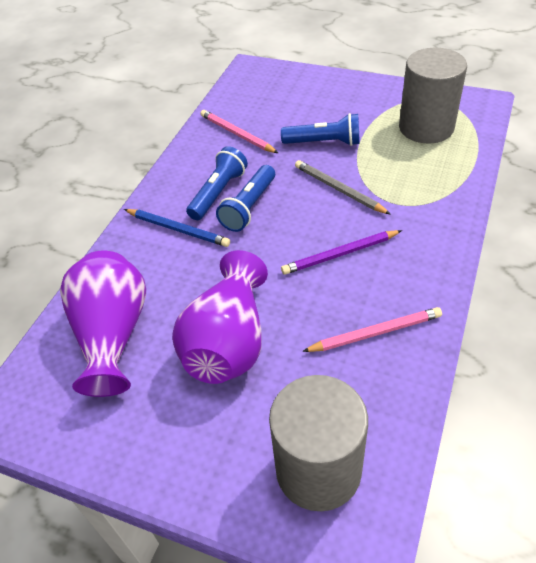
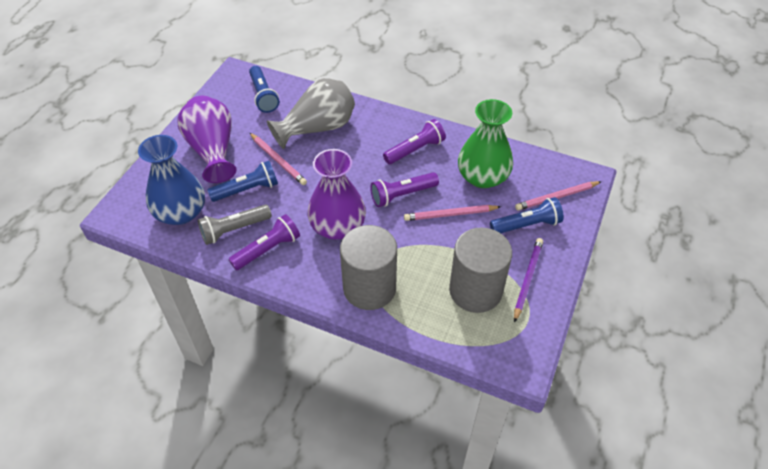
blue pencil: [124,209,230,247] = 1 -> none = 0
blue vase: none = 0 -> [138,135,205,225] = 1
green vase: none = 0 -> [458,99,513,188] = 1
grey flashlight: none = 0 -> [198,204,272,245] = 1
grey pencil: [295,160,391,215] = 1 -> none = 0
grey vase: none = 0 -> [267,78,355,149] = 1
pink pencil: [201,110,278,153] [302,307,442,352] = 2 -> [250,133,307,185] [404,205,501,221] [515,181,602,211] = 3
purple flashlight: none = 0 -> [229,214,300,270] [370,172,439,207] [383,119,446,164] = 3

